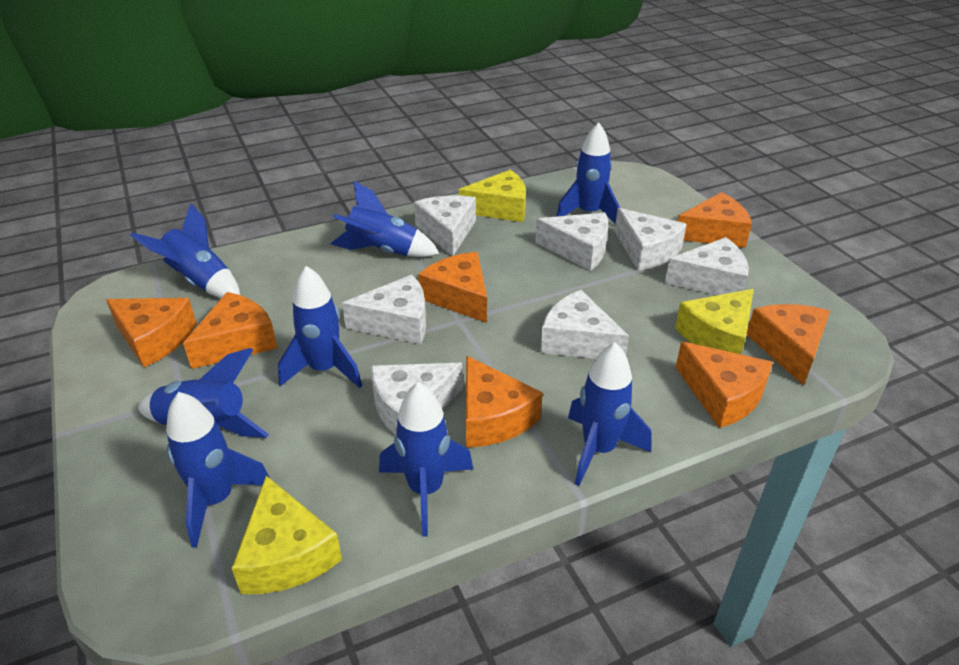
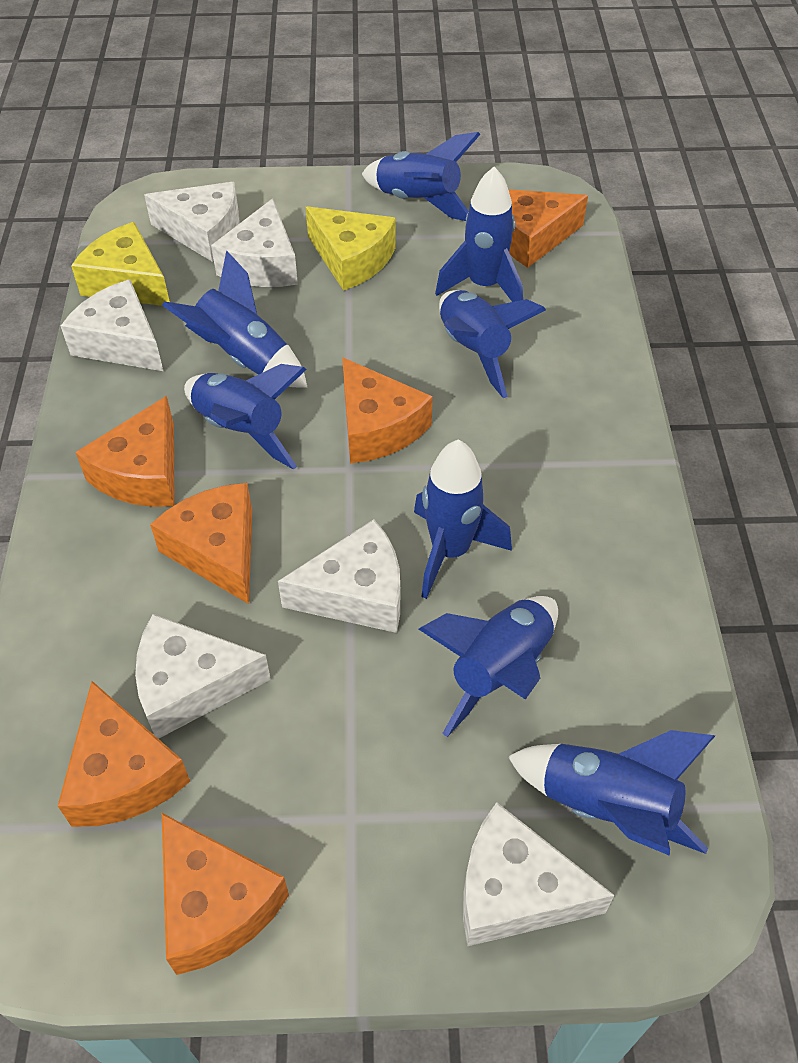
orange cheese: [106,298,197,367] [183,292,277,369] [418,252,487,323] [466,356,543,448] [675,342,773,428] [678,192,752,248] [746,304,830,386] = 7 -> [58,681,190,827] [76,396,174,507] [150,483,252,604] [162,813,289,975] [342,357,433,463] [508,189,588,268] = 6
white cheese: [342,275,426,344] [371,363,463,436] [414,195,476,256] [535,213,608,271] [540,290,629,359] [614,208,687,270] [665,237,749,295] = 7 -> [61,279,163,371] [135,614,271,739] [144,182,240,262] [211,198,298,287] [278,519,400,633] [463,802,615,946] = 6
yellow cheese: [232,476,342,594] [459,170,526,222] [675,289,754,354] = 3 -> [71,222,170,306] [306,206,396,291] = 2

